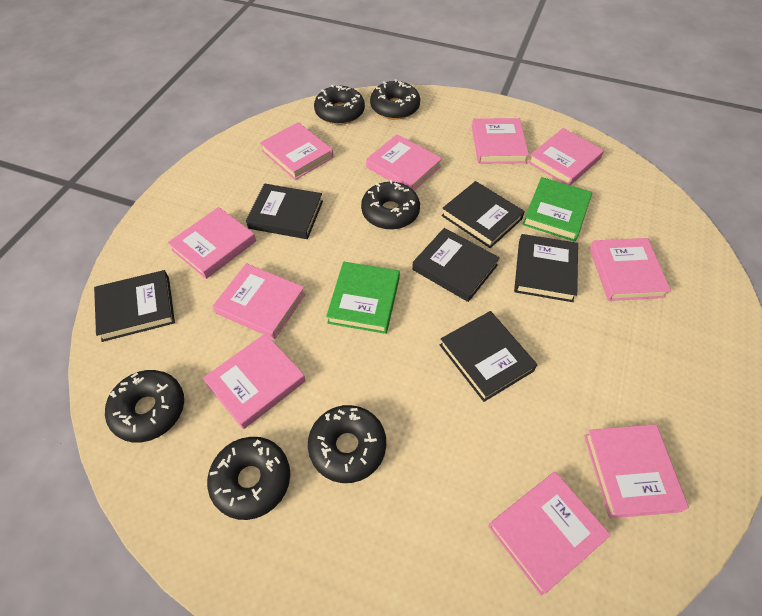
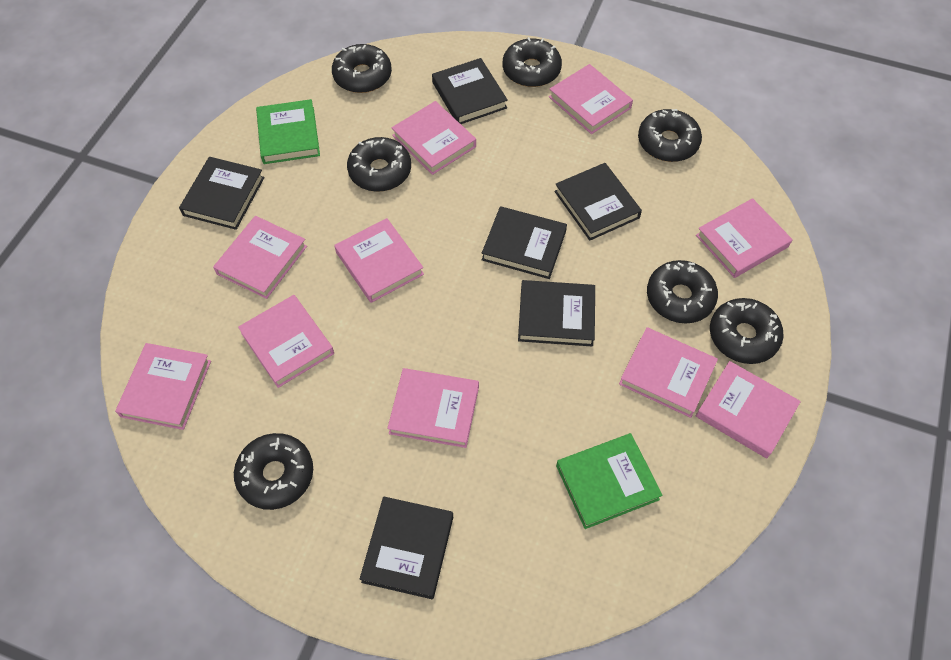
black donut: [105,370,184,443] [207,437,290,520] [308,405,386,483] [314,85,365,125] [361,180,420,230] [370,79,420,120] = 6 -> [234,433,313,510] [332,44,392,93] [347,137,411,192] [503,37,562,87] [638,109,702,162] [647,260,718,324] [710,298,784,364] = 7

